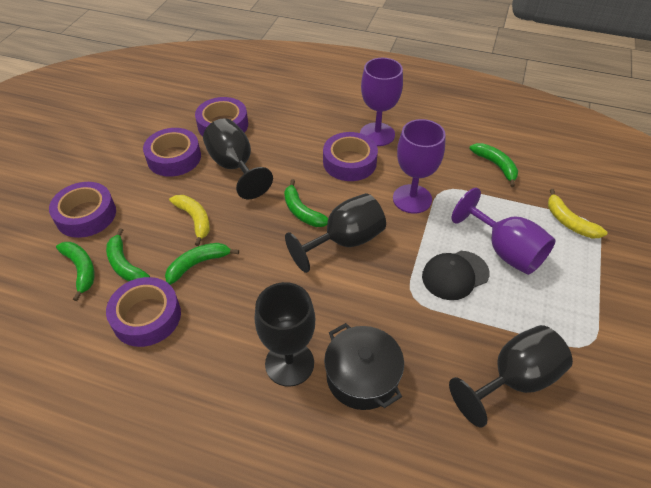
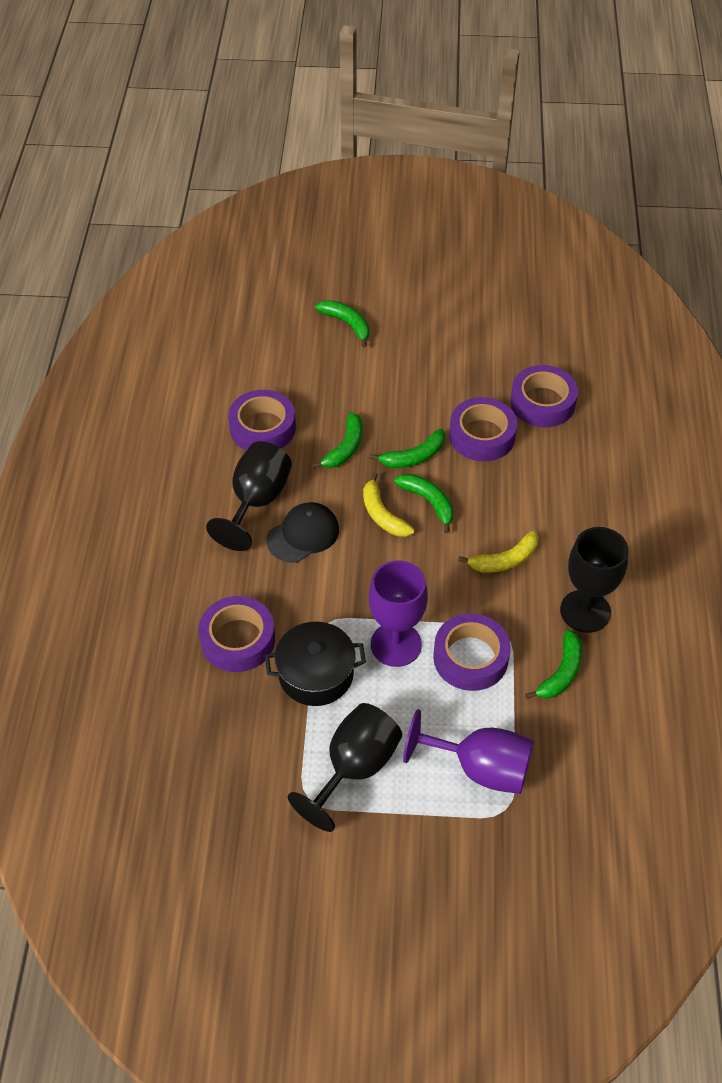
black goblet: [203,118,273,199] [255,282,315,387] [285,193,386,273] [449,325,573,428] = 4 -> [206,441,292,551] [288,703,402,832] [560,527,628,633] = 3
purple goblet: [360,58,403,146] [393,119,446,214] [452,188,556,275] = 3 -> [369,560,428,667] [403,709,534,794] = 2

